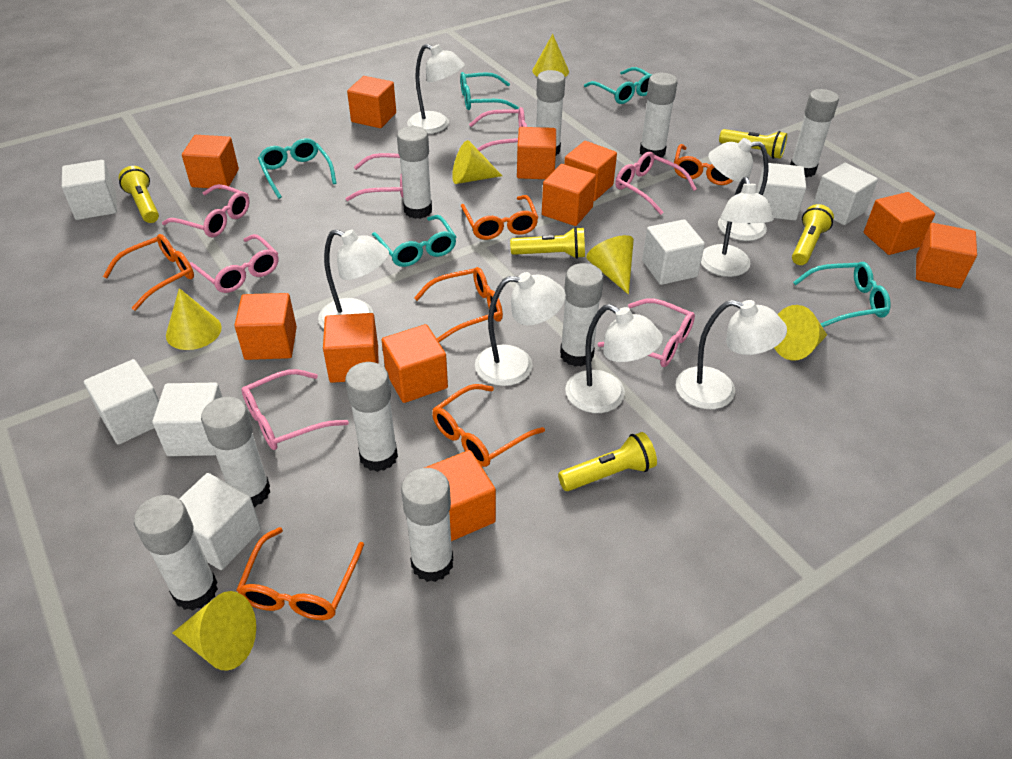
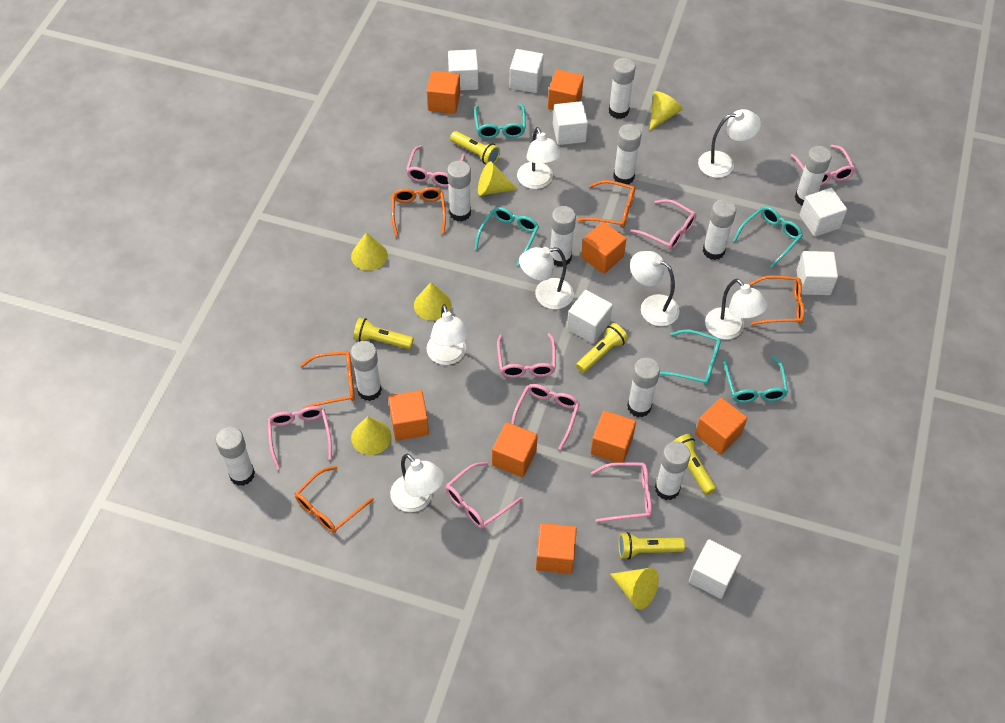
orange cube: [182,135,239,189] [234,293,297,360] [323,313,378,383] [347,76,396,128] [382,324,448,403] [424,450,496,541] [517,127,556,179] [542,164,596,226] [564,141,617,201] [864,192,935,255] [916,223,977,289] = 11 -> [388,390,429,441] [427,71,460,114] [492,422,538,478] [536,523,577,574] [548,70,584,110] [581,222,626,274] [591,410,636,463] [695,398,747,455] = 8
orange glasses: [103,234,194,311] [236,527,364,620] [414,267,503,342] [432,384,545,467] [461,195,539,240] [674,144,733,185] = 6 -> [295,466,374,533] [300,351,355,408] [391,187,446,237] [578,180,635,228] [749,275,804,325] = 5
pink glasses: [162,184,250,237] [190,234,279,293] [242,369,349,450] [346,153,403,201] [469,107,527,151] [598,298,695,367] [615,152,697,215] = 7 -> [267,406,332,470] [406,145,465,187] [446,462,523,529] [497,333,556,378] [511,384,580,450] [591,462,652,522] [630,199,696,250] [790,145,855,185] = 8
white glue stick: [134,495,218,611] [201,397,270,507] [345,362,398,472] [397,126,432,219] [401,468,453,582] [536,70,565,155] [560,263,604,367] [640,73,677,160] [790,89,839,177] = 9 -> [215,427,255,486] [350,341,382,401] [447,160,471,222] [550,206,576,267] [609,58,636,119] [613,124,641,184] [627,358,660,417] [655,441,691,500] [703,199,736,260] [795,146,832,206] = 10

